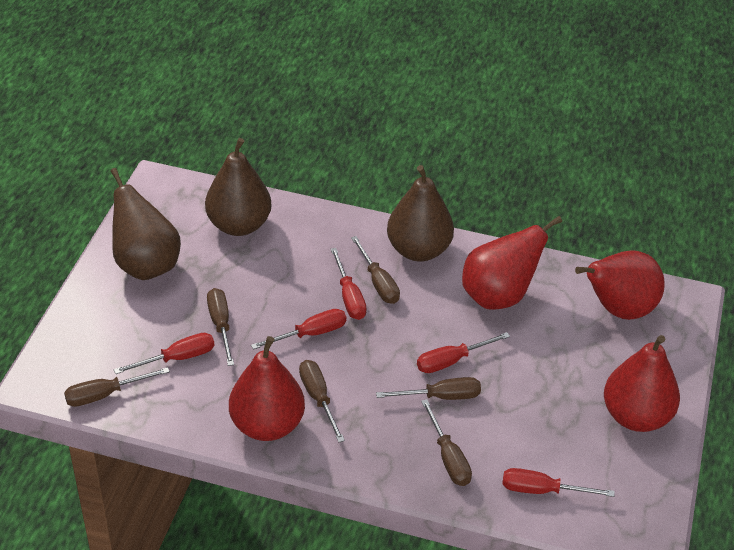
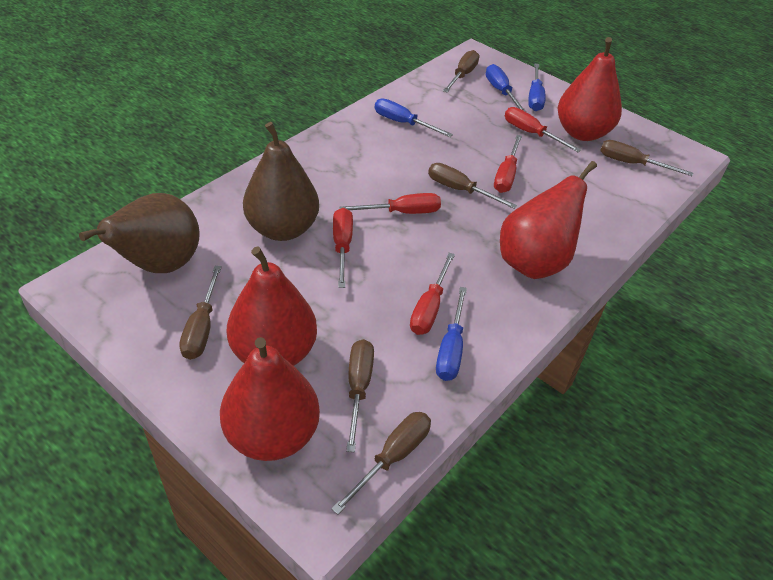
blue screwdriver: none = 0 -> [375,98,453,137] [436,287,467,381] [486,64,526,112] [528,63,546,111] = 4
brown pear: [110,168,181,280] [205,138,272,236] [387,165,454,262] = 3 -> [79,193,200,273] [243,122,319,241] = 2

